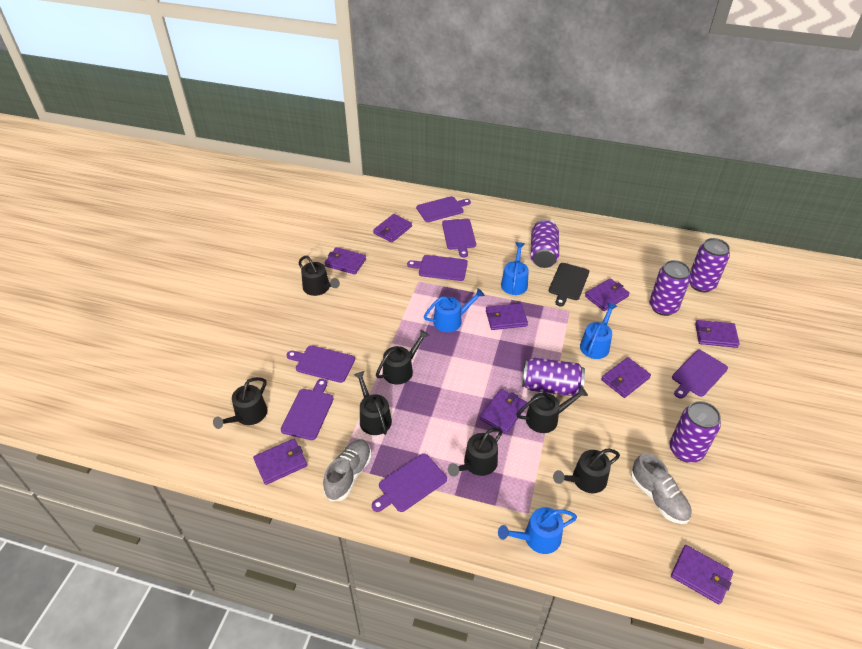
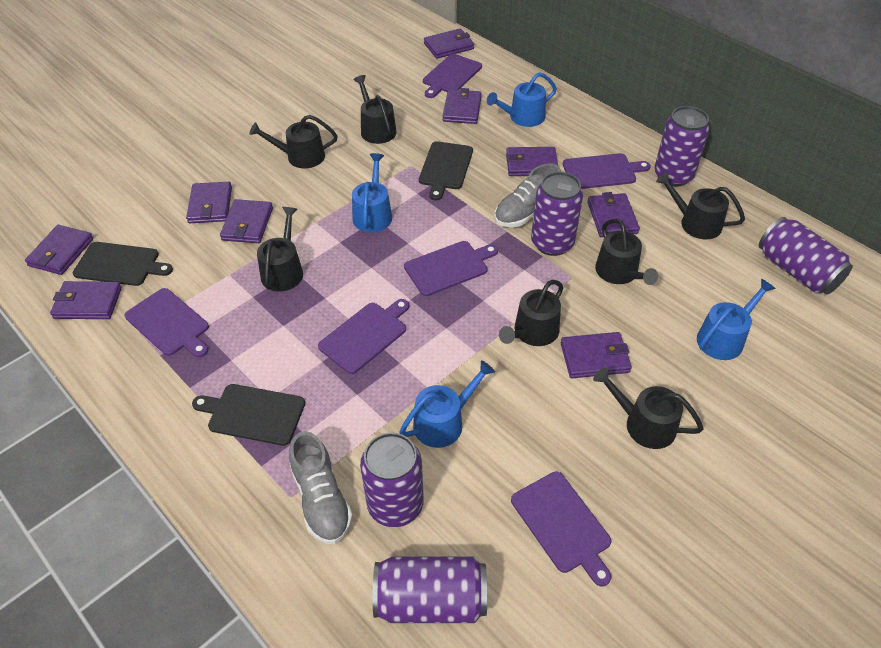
black cutting board: [549,263,589,307] = 1 -> [73,242,173,286] [192,384,305,446] [419,141,473,200] = 3
purple cutting board: [281,379,334,440] [287,345,355,383] [372,454,447,512] [407,255,468,281] [416,196,471,222] [442,219,476,258] [672,350,728,399] = 7 -> [124,288,209,358] [318,299,409,374] [404,241,498,296] [423,54,482,98] [511,471,612,586] [563,153,651,189] = 6

